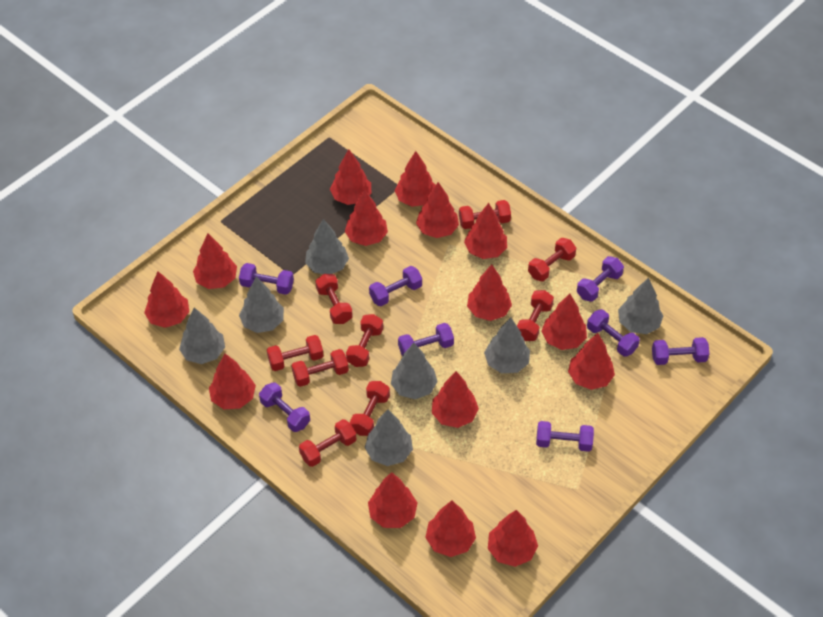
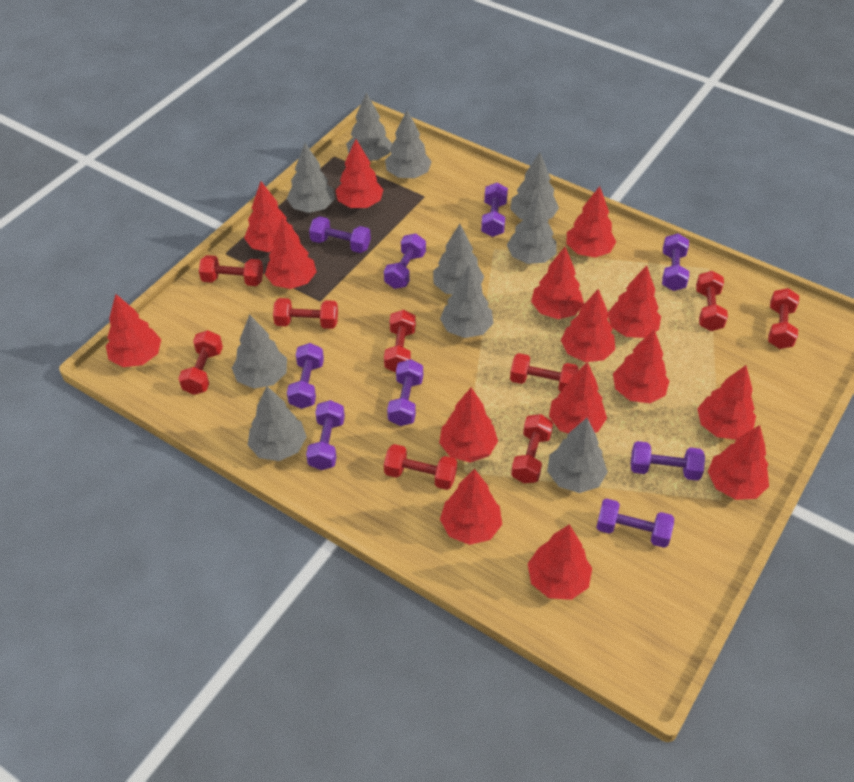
grey tree: [179,307,225,364] [239,277,284,333] [305,219,349,274] [365,409,413,466] [391,343,438,399] [484,317,530,373] [618,278,663,334] = 7 -> [232,315,287,389] [248,386,307,461] [287,143,335,213] [346,92,392,161] [385,110,432,178] [433,224,484,294] [440,265,494,338] [507,193,557,264] [510,152,559,219] [547,418,608,493] = 10
purple dumbbell: [239,263,294,295] [259,382,310,432] [369,266,422,306] [398,323,454,356] [536,421,594,452] [577,256,624,302] [587,309,640,357] [652,337,709,365] = 8 -> [287,343,324,409] [306,400,345,470] [309,216,371,253] [384,233,426,289] [387,359,423,426] [481,183,508,237] [596,498,674,548] [631,441,705,481] [662,233,689,291] = 9

